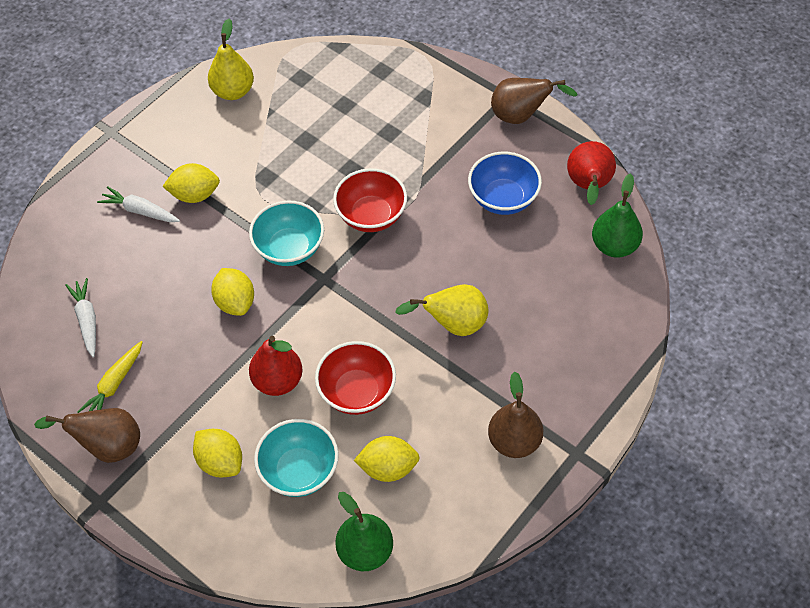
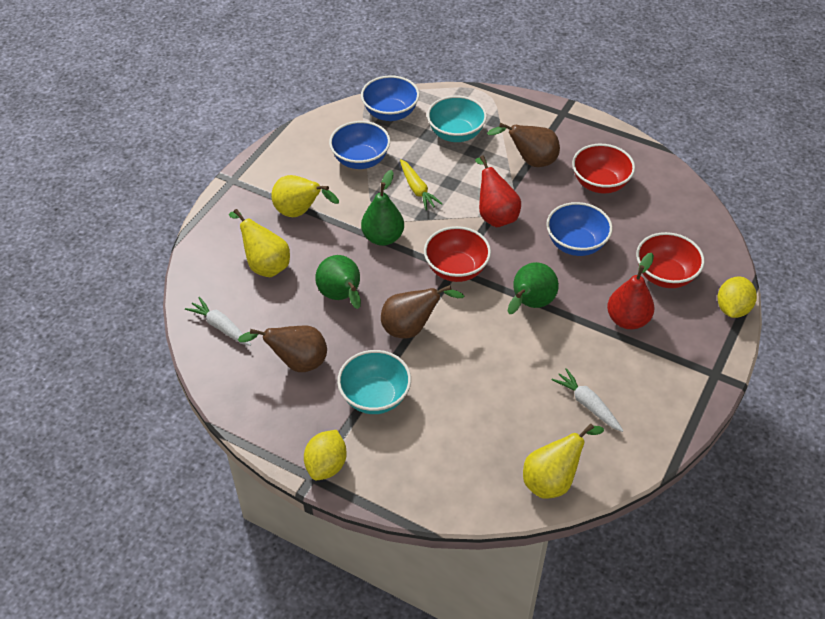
blue bowl: [468,152,542,215] = 1 -> [329,121,390,169] [361,76,419,121] [546,202,613,256] = 3
green pear: [335,492,393,571] [592,173,643,258] = 2 -> [315,255,361,309] [361,170,404,246] [508,262,559,314] = 3
red bowl: [315,341,396,415] [333,168,407,232] = 2 -> [424,226,491,282] [572,144,635,193] [636,232,705,288] = 3
yellow lemon: [162,163,220,203] [193,429,242,477] [211,268,254,316] [354,436,420,482] = 4 -> [304,430,347,480] [718,277,757,318] = 2
yellow pear: [208,19,254,100] [395,284,488,336] = 2 -> [229,209,290,277] [271,175,339,217] [523,424,604,499] = 3

